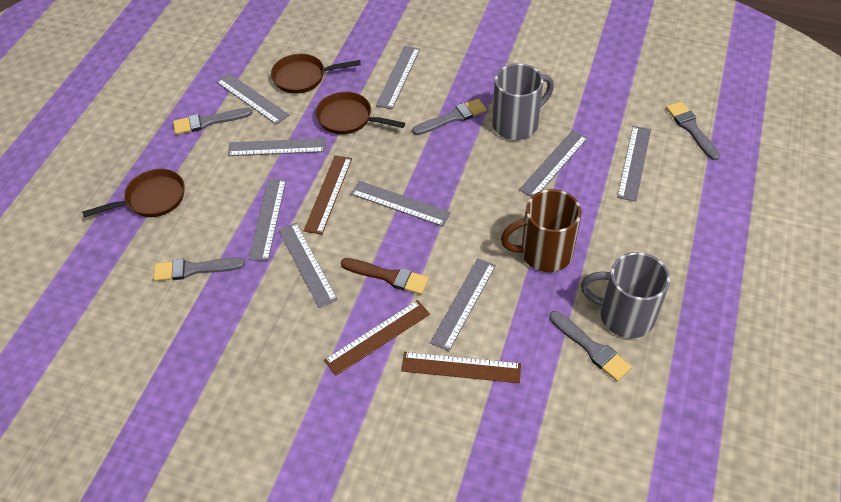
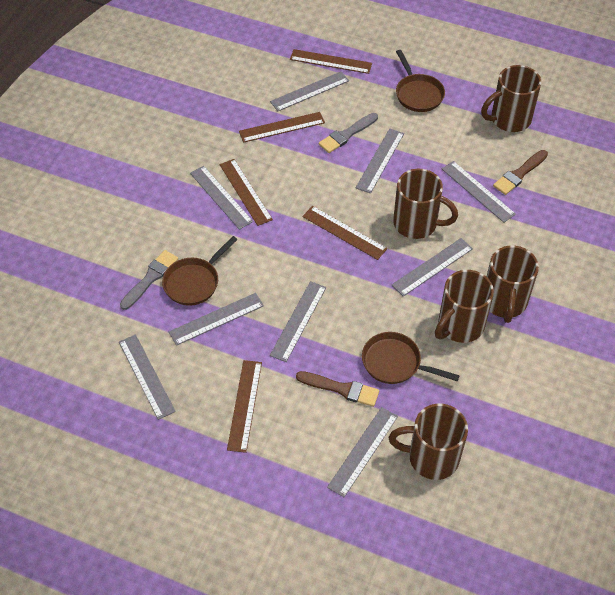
brown brush: [341,258,429,295] = 1 -> [296,371,379,407] [493,150,548,195] = 2
brown mug: [501,189,581,272] = 1 -> [389,404,468,480] [393,169,458,239] [435,270,494,343] [481,65,541,132] [486,246,539,323] = 5
brown ruler: [304,155,352,235] [324,300,430,376] [401,352,521,383] = 3 -> [220,159,273,226] [227,360,262,453] [239,112,325,143] [290,49,372,74] [303,206,387,260] = 5
grey brush: [153,258,245,281] [173,108,253,135] [412,99,487,135] [549,311,632,381] [666,101,720,161] = 5 -> [120,250,178,310] [319,113,378,153] = 2
grey mug: [492,63,554,140] [581,252,670,338] = 2 -> none = 0

